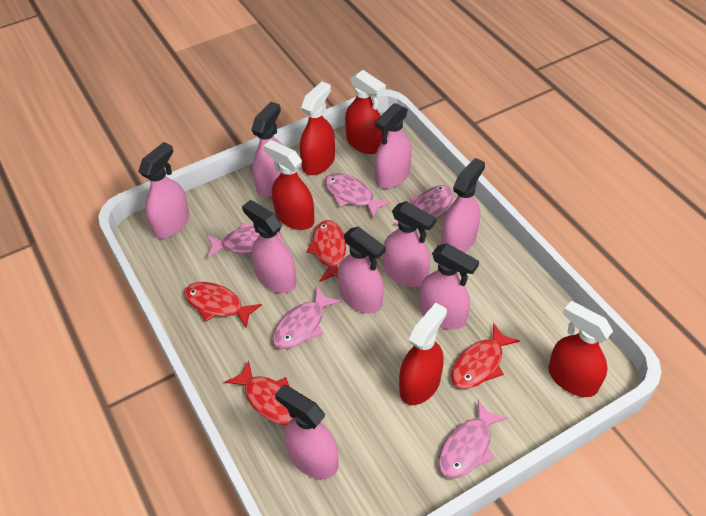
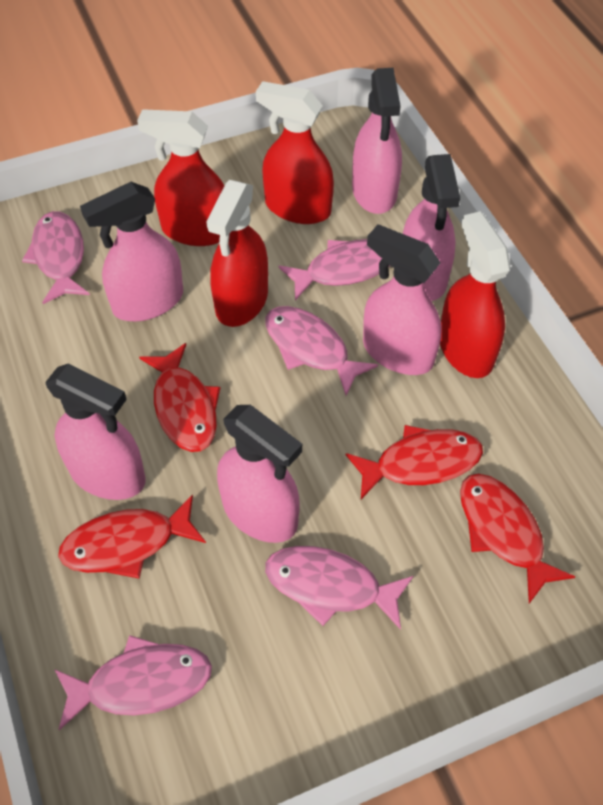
pink spray bottle: [138,142,190,238] [242,200,296,293] [251,102,283,197] [275,385,339,479] [338,226,386,314] [375,103,412,189] [383,201,436,287] [420,243,479,329] [441,158,485,252] = 9 -> [45,363,146,500] [80,182,183,321] [217,405,303,543] [352,68,402,214] [363,224,442,375] [403,154,460,301] = 6
red spray bottle: [264,140,315,230] [300,82,335,175] [345,70,386,154] [399,303,447,405] [548,301,613,397] = 5 -> [137,109,224,246] [206,180,268,327] [256,81,334,224] [440,211,511,378] = 4

